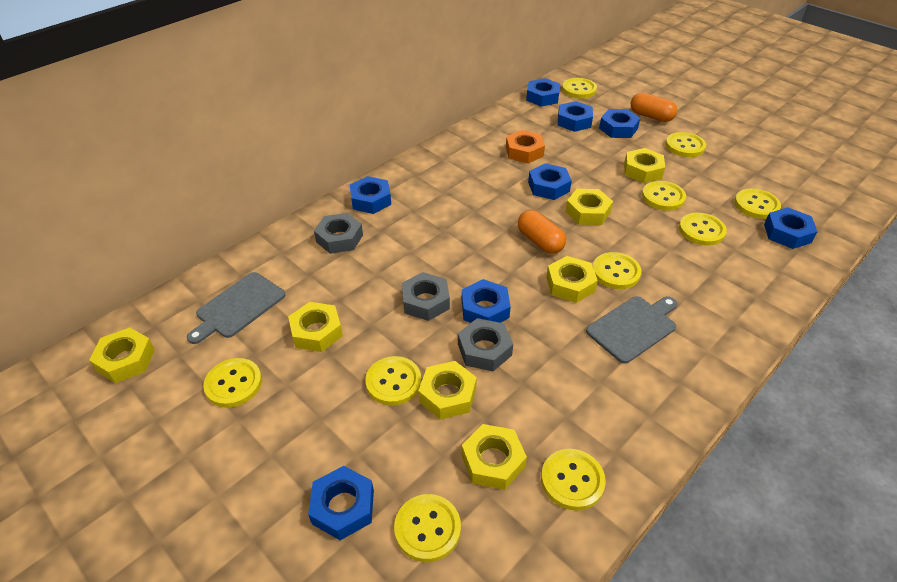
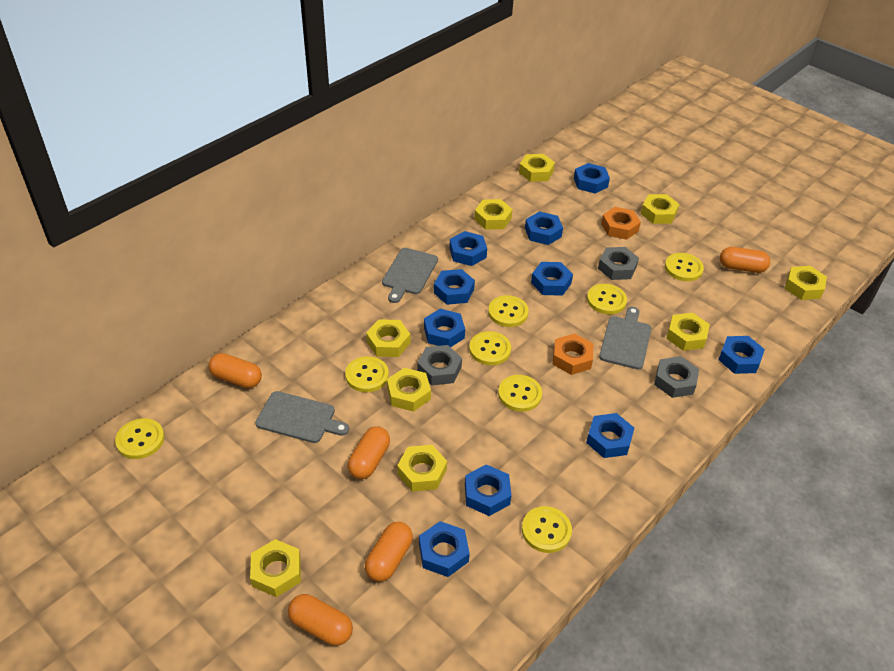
blue nut: [308,466,374,540] [350,176,391,214] [462,279,511,323] [526,78,560,107] [528,163,572,200] [558,101,593,132] [599,109,640,138] [764,207,818,249] = 8 -> [419,521,470,577] [424,309,465,347] [434,269,475,305] [449,231,487,266] [465,464,511,516] [525,211,563,245] [531,262,573,296] [574,163,610,194] [586,413,634,458] [718,336,765,374] = 10
grey cutting board: [187,272,285,344] [586,296,677,364] = 2 -> [255,391,349,443] [382,248,438,303] [599,307,651,370] = 3
orange capsule: [518,210,566,254] [631,93,677,122] = 2 -> [208,353,262,388] [288,594,353,646] [348,427,390,479] [365,522,413,582] [720,247,770,273] = 5
orange nut: [506,130,545,163] = 1 -> [553,333,594,375] [601,207,641,240] = 2
yellow button: [203,358,262,408] [365,356,421,406] [394,494,461,562] [541,449,606,510] [562,78,597,98] [593,252,642,289] [642,181,686,210] [666,132,706,157] [679,212,727,246] [734,188,781,219] = 10 -> [115,418,164,459] [345,356,389,392] [469,331,511,365] [488,295,529,327] [498,375,542,412] [522,506,572,553] [587,284,627,314] [665,253,704,281] = 8
yellow nut: [89,328,155,383] [288,302,343,352] [419,361,477,420] [462,424,527,490] [546,256,598,303] [565,189,613,225] [624,148,665,183] = 7 -> [250,539,301,597] [366,319,410,357] [387,368,431,412] [397,445,447,492] [474,199,513,230] [519,154,555,182] [641,194,679,224] [666,313,710,351] [785,266,827,300] = 9

